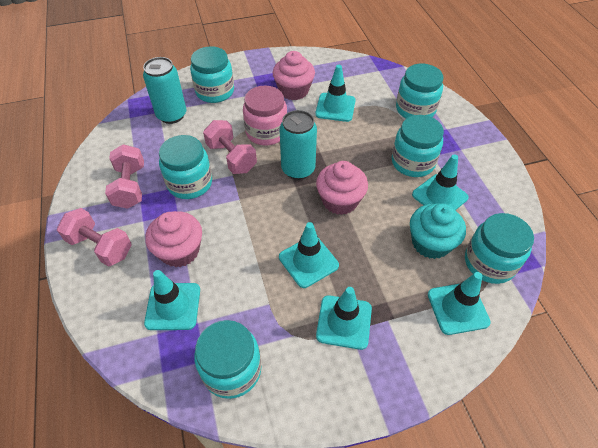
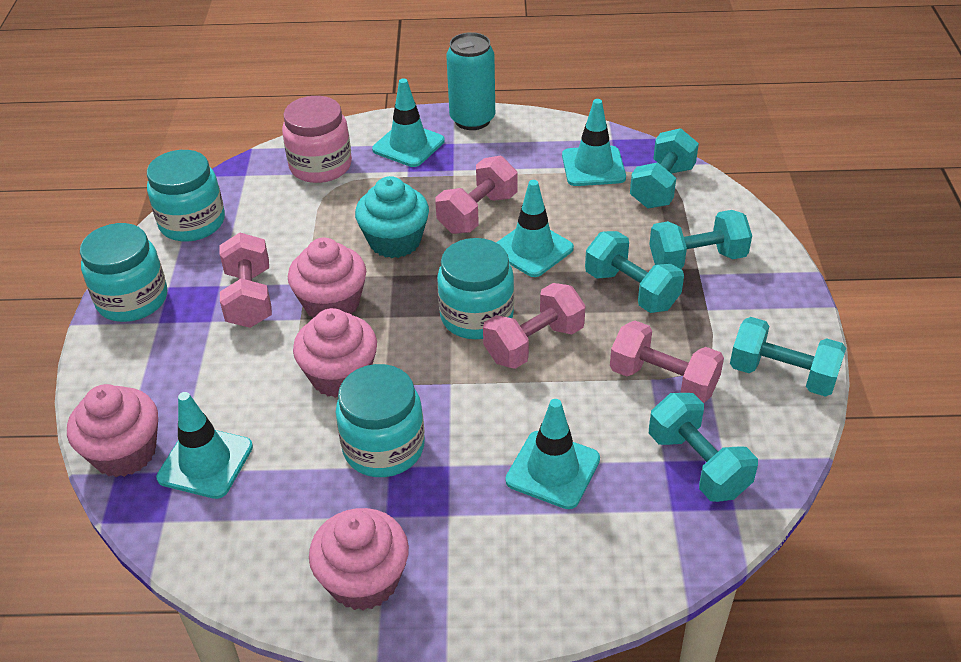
pink cupcake: [145,211,202,268] [273,51,315,100] [316,161,368,215] = 3 -> [67,384,158,477] [288,238,366,318] [293,308,377,398] [309,508,409,610] = 4
pink dumbbell: [57,208,131,267] [105,144,144,209] [203,120,257,174] = 3 -> [220,233,272,328] [435,156,517,234] [483,283,586,369] [610,321,724,403] = 4
turquoise can: [143,57,186,124] [279,110,317,180] = 2 -> [446,32,495,130] = 1
turquoise dumbbell: none = 0 -> [585,231,684,313] [630,128,699,209] [649,210,752,269] [649,393,758,502] [730,317,846,397] = 5
turquoise jar: [159,135,212,199] [190,46,234,103] [194,320,262,399] [392,115,444,177] [396,64,443,118] [465,213,534,284] = 6 -> [80,223,167,322] [147,150,225,242] [336,364,425,477] [437,238,514,339] = 4
turquoise traffic cone: [144,270,200,330] [279,222,339,288] [315,65,356,122] [316,287,372,350] [412,154,469,210] [428,272,491,335] = 6 -> [156,392,253,499] [372,78,445,167] [496,180,574,277] [506,399,600,509] [562,99,626,186] = 5

